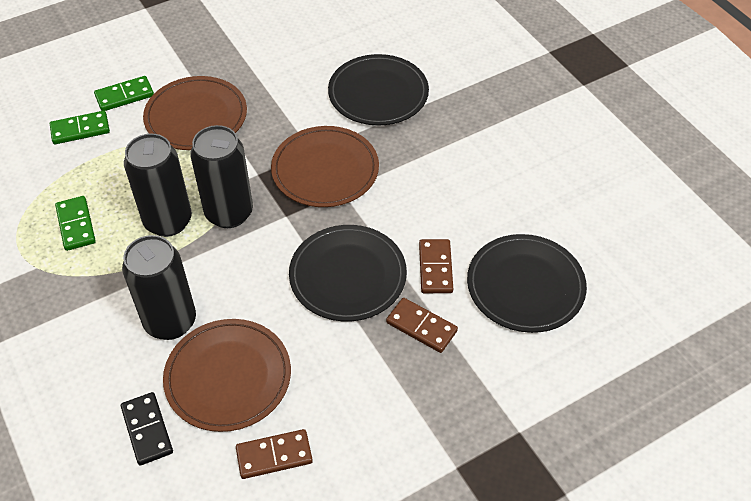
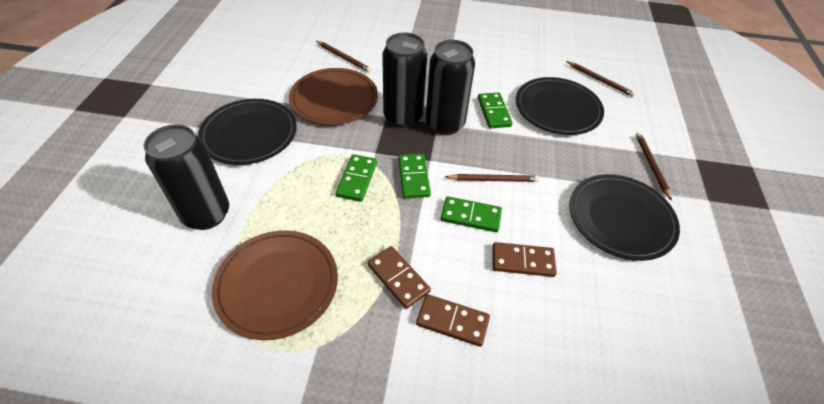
black domino: [121,392,173,465] = 1 -> none = 0
brown pencil: none = 0 -> [316,41,371,72] [445,174,539,182] [566,61,636,97] [636,132,672,201] = 4
brown plate: [143,76,247,150] [163,319,291,432] [271,126,379,207] = 3 -> [212,230,338,340] [289,68,378,125] = 2
green domino: [50,111,110,144] [55,196,96,251] [94,76,154,111] = 3 -> [336,154,377,202] [398,154,431,199] [441,196,502,232] [478,92,512,128] = 4

